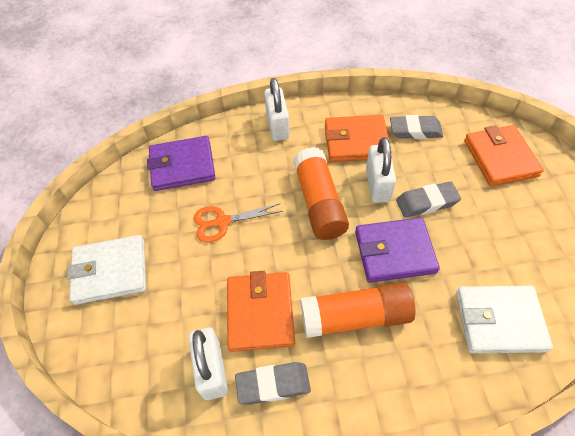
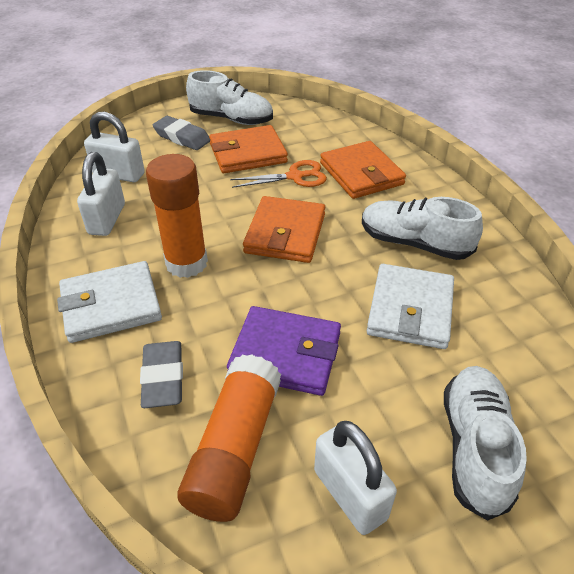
grey eraser: [235,362,311,405] [390,115,443,139] [396,181,461,217] = 3 -> [140,341,183,408] [153,116,210,150] = 2
purple wallet: [147,136,216,191] [355,217,440,283] = 2 -> [227,306,341,396] = 1
white shoe: none = 0 -> [186,70,273,125] [362,197,483,260] [444,366,527,521] = 3

